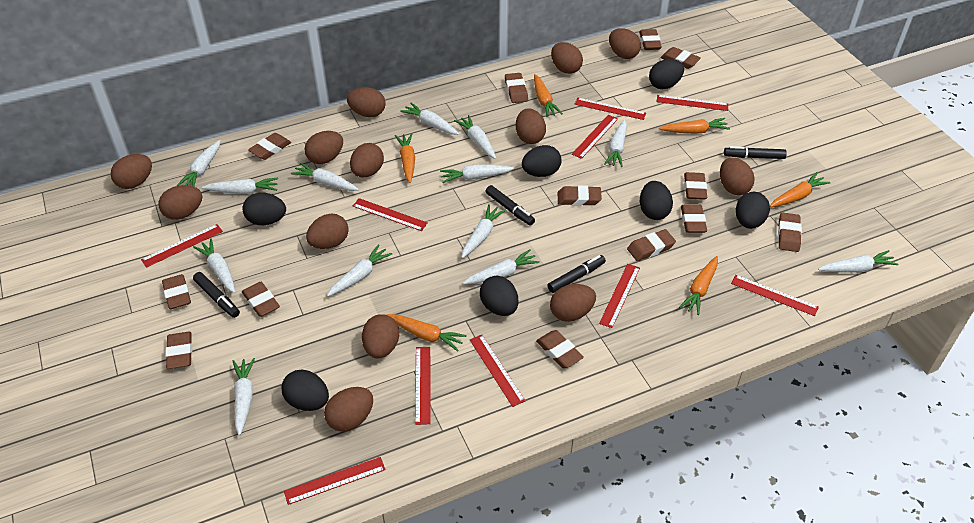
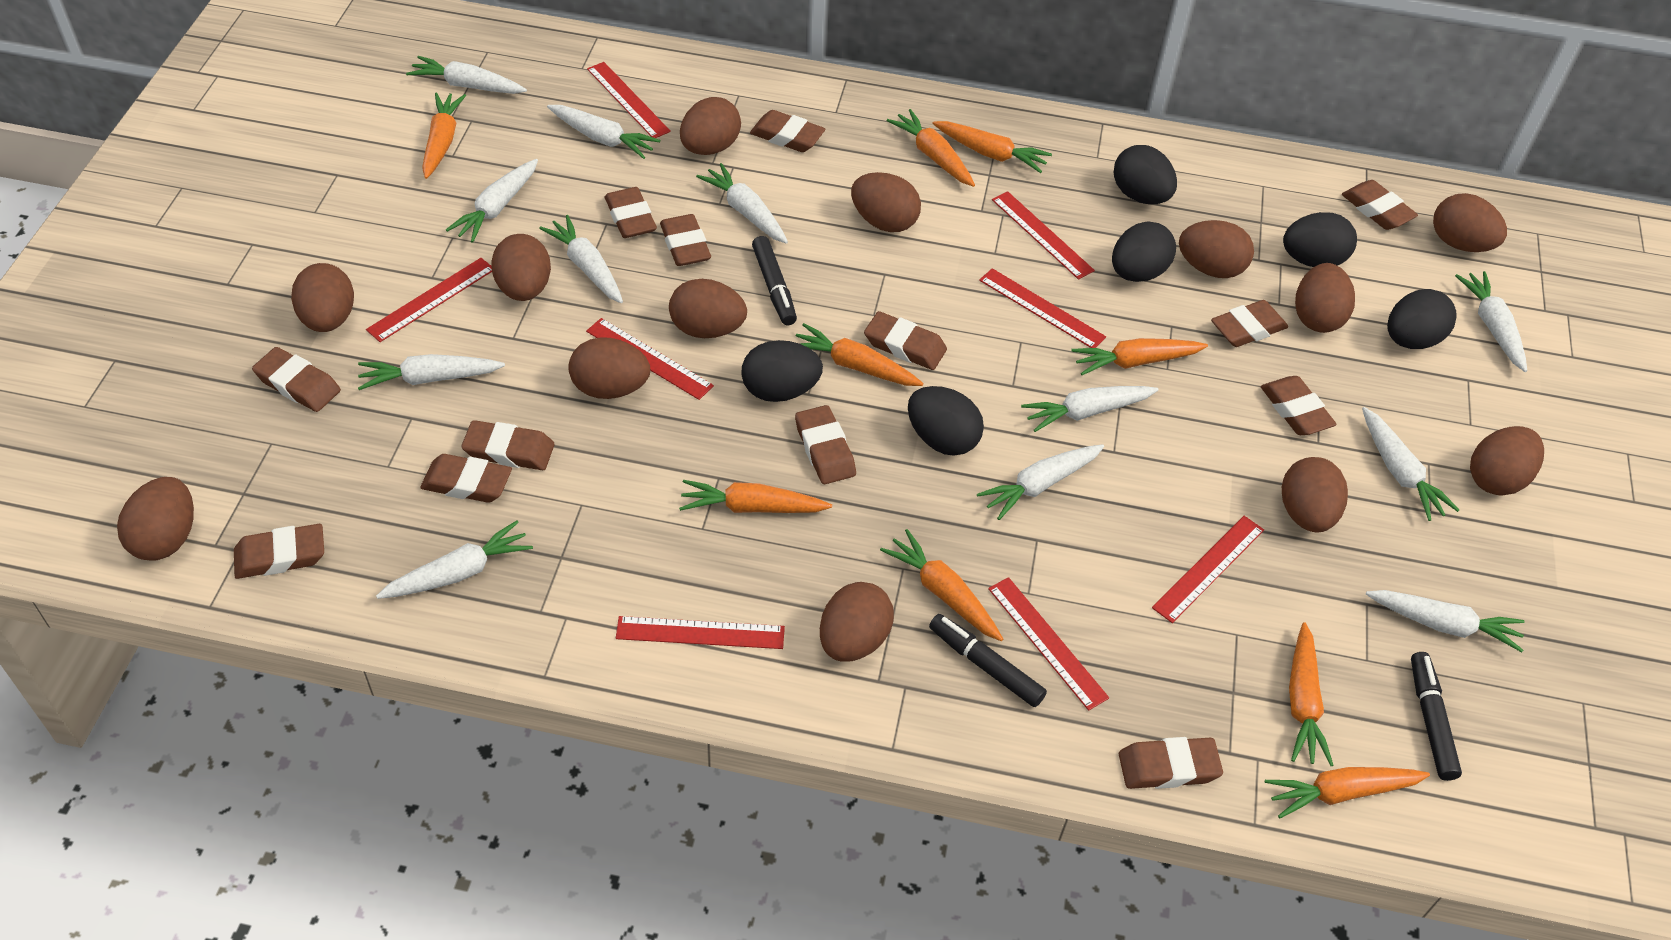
black egg: [242,193,286,225] [282,370,329,411] [480,276,518,316] [522,145,561,177] [640,181,673,220] [649,59,684,89] [736,192,770,229] = 7 -> [741,340,823,402] [908,386,984,456] [1112,221,1176,282] [1114,145,1177,204] [1283,212,1357,267] [1387,289,1457,349] = 6
black marker: [193,272,240,318] [485,185,535,226] [547,255,606,293] [724,146,787,159] = 4 -> [752,236,797,325] [929,614,1047,707] [1411,652,1462,781] = 3
orange carrot: [386,314,467,352] [395,133,415,183] [534,74,563,117] [659,118,730,134] [679,256,718,315] [770,172,830,207] = 6 -> [422,93,466,179] [679,480,832,513] [796,323,923,386] [880,529,1003,641] [887,109,975,187] [932,121,1052,173] [1071,338,1208,375] [1265,767,1430,819] [1289,622,1334,766] = 9
red ruler: [141,224,223,268] [284,457,386,505] [353,198,428,231] [415,347,431,425] [470,335,525,407] [572,115,618,159] [575,98,646,120] [599,264,640,328] [657,95,728,111] [731,275,819,316] = 10 -> [366,258,492,342] [586,318,714,400] [587,62,671,138] [616,616,785,649] [979,268,1106,348] [988,577,1109,711] [992,191,1095,280] [1152,516,1264,623] = 8
white carrot: [177,140,220,187] [193,239,235,293] [202,178,278,194] [233,358,255,436] [291,162,359,191] [327,244,393,296] [400,103,459,135] [440,164,514,183] [454,115,496,159] [461,204,506,258] [463,249,540,284] [604,120,627,167] [818,250,898,273] = 13 -> [358,354,505,390] [376,521,533,599] [406,56,527,94] [446,159,538,243] [539,215,623,303] [547,105,660,159] [696,163,788,244] [977,444,1104,520] [1021,386,1159,432] [1362,407,1459,521] [1366,590,1525,652] [1455,271,1527,372] = 12

